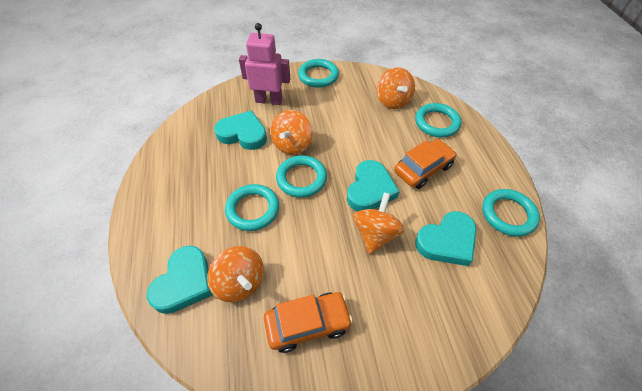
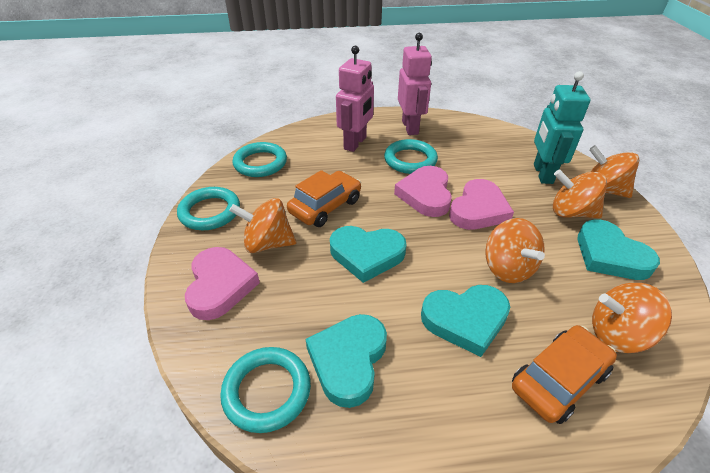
orange spinning top: [207,246,264,302] [270,110,313,155] [353,192,405,255] [377,67,415,109] = 4 -> [229,198,296,253] [485,218,545,283] [553,169,607,218] [589,145,639,198] [592,283,672,353] = 5
pink heart: none = 0 -> [185,247,260,320] [394,166,452,217] [449,179,514,230] = 3
pink robot: [239,23,290,105] = 1 -> [336,46,374,152] [398,33,432,135] = 2
turquoise ring: [225,184,279,231] [276,155,327,198] [298,59,339,88] [415,103,461,137] [482,189,540,237] = 5 -> [177,187,240,230] [220,347,311,433] [232,142,287,177] [384,139,438,174] = 4
turquoise robot: none = 0 -> [534,71,590,184] = 1

